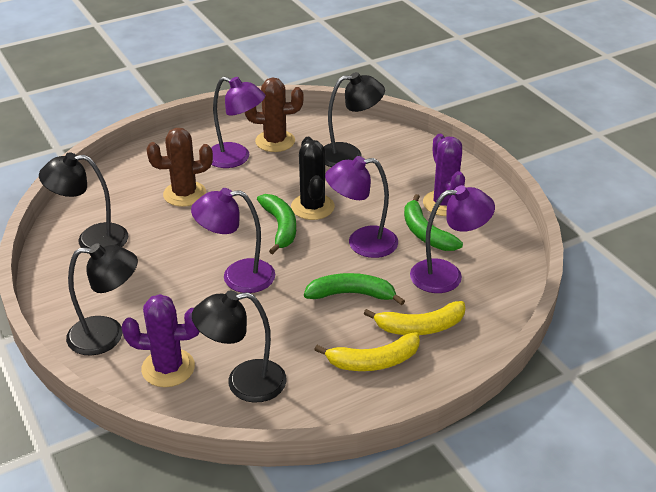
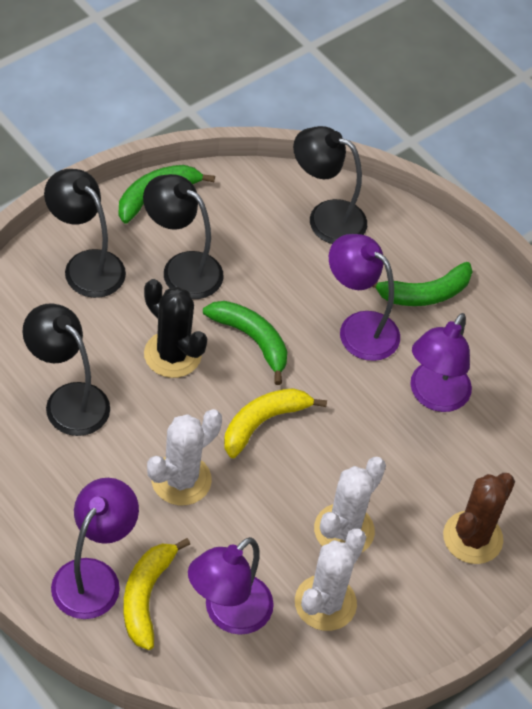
brown cactus: [146,128,213,207] [245,77,303,152] = 2 -> [443,473,515,564] = 1
purple cactus: [122,294,200,387] [423,134,465,216] = 2 -> none = 0
white cactus: none = 0 -> [147,409,222,505] [295,529,366,631] [314,457,386,553] = 3

